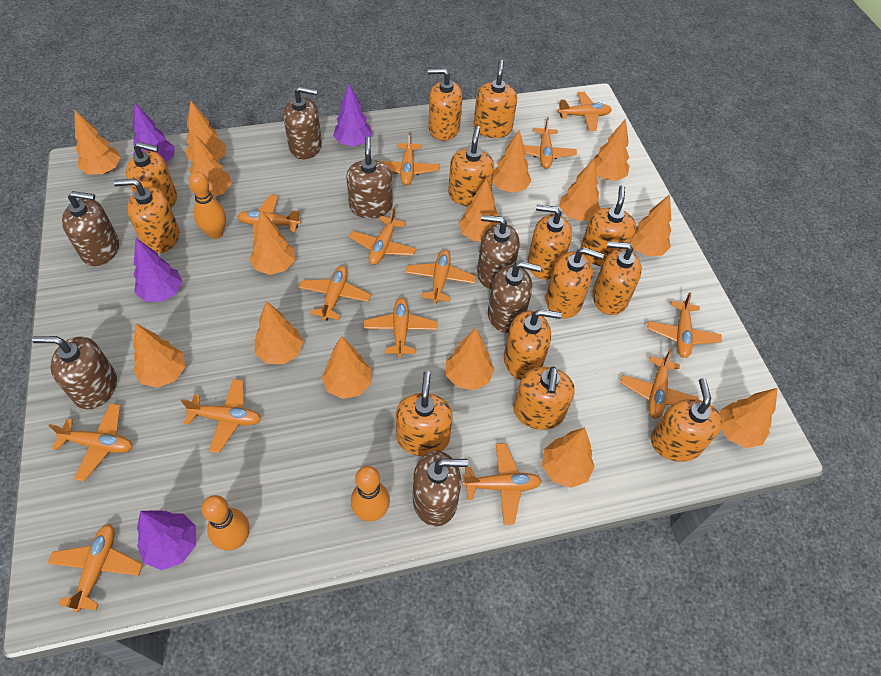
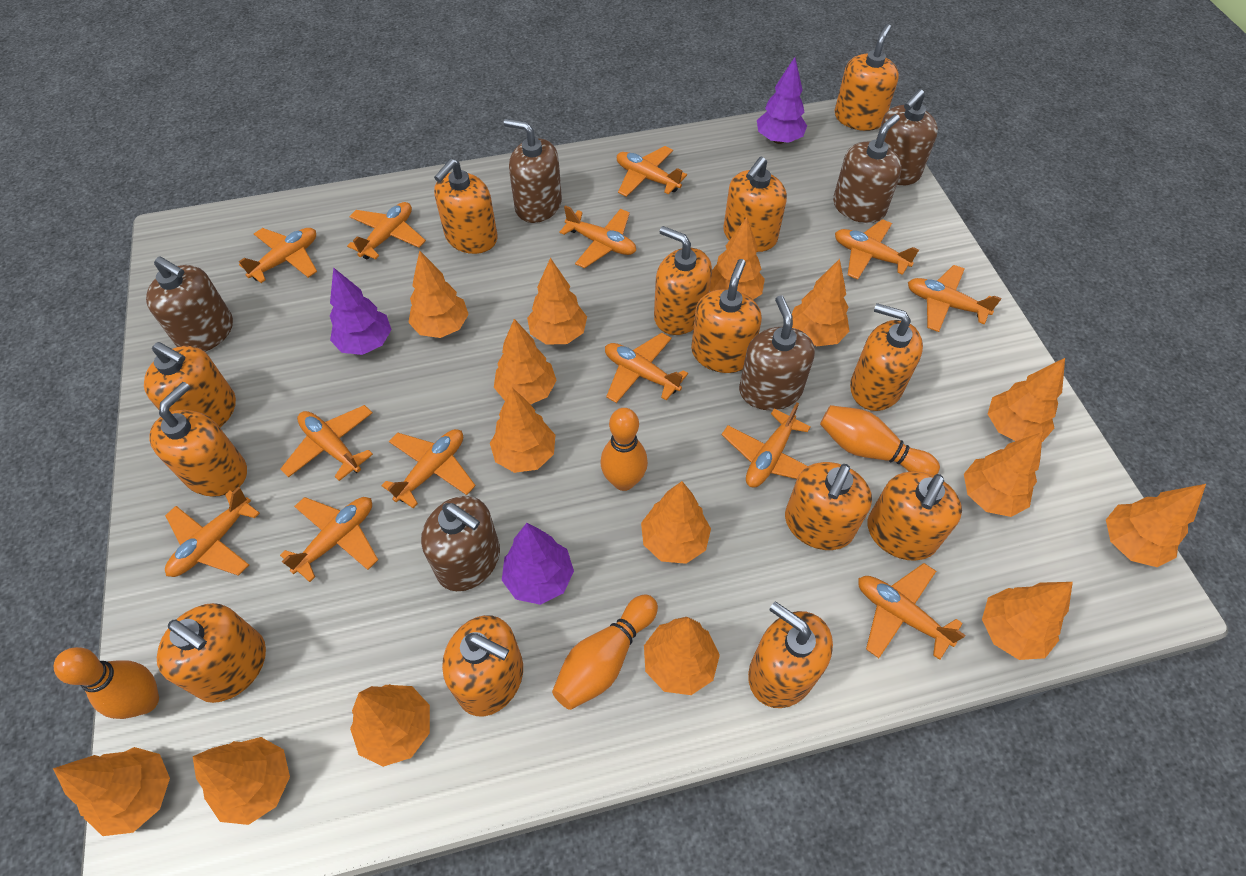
brown soap dispenser: [32,336,117,409] [62,191,119,266] [283,86,322,159] [346,136,393,219] [413,451,468,526] [477,215,520,289] [488,261,541,333] = 7 -> [146,256,233,352] [421,496,500,591] [504,119,562,223] [739,295,815,410] [833,114,902,223] [876,89,938,185] = 6
orange bowling pin: [189,172,226,239] [201,495,249,551] [351,466,390,522] = 3 -> [54,647,159,719] [552,594,658,710] [600,408,648,491] [820,405,940,476] = 4
orange plane: [48,524,143,612] [49,403,133,481] [181,379,261,453] [237,195,301,239] [299,266,371,321] [349,207,416,265] [363,298,438,357] [380,132,439,185] [405,250,476,303] [462,443,542,525] [524,117,577,169] [558,92,612,131] [620,349,699,419] [648,292,722,358] = 14 -> [165,487,260,577] [238,228,317,283] [280,497,378,582] [281,405,373,481] [347,202,426,260] [381,429,476,508] [559,205,636,268] [605,333,688,403] [617,146,687,197] [722,403,811,488] [835,219,919,280] [858,563,965,660] [908,265,1002,332] = 13
purple tree: [133,103,175,162] [134,238,182,302] [137,511,196,570] [333,84,373,146] = 4 -> [330,267,392,355] [502,523,574,605] [757,57,807,144] = 3

